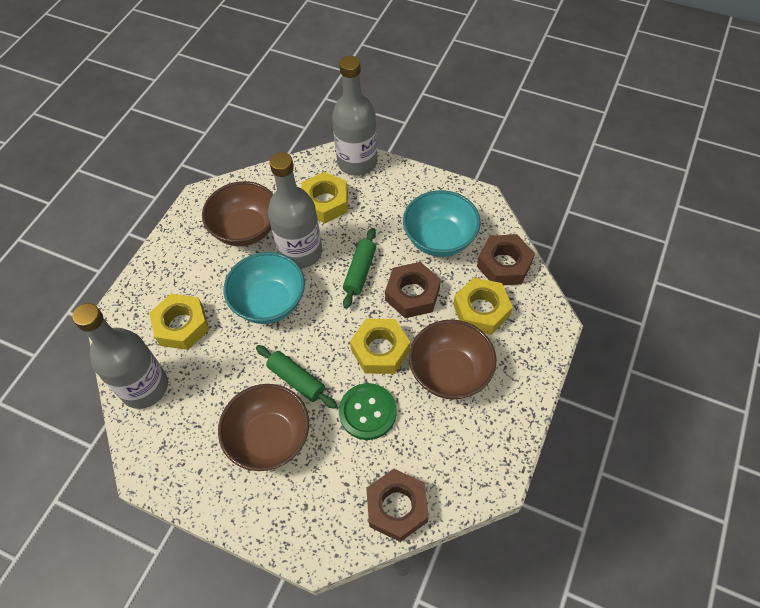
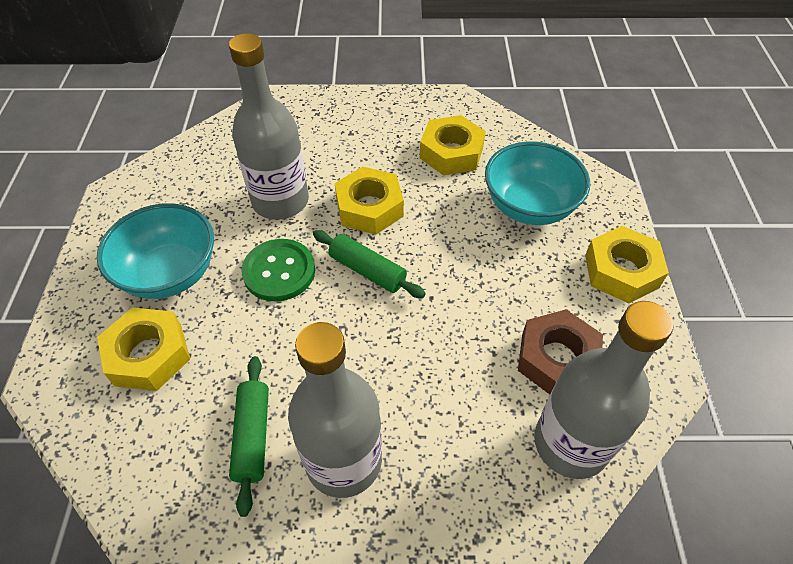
brown bowl: [202,181,273,246] [218,384,309,471] [409,319,496,400] = 3 -> none = 0
brown nut: [366,469,429,542] [385,262,441,318] [477,234,535,285] = 3 -> [518,309,603,394] = 1

